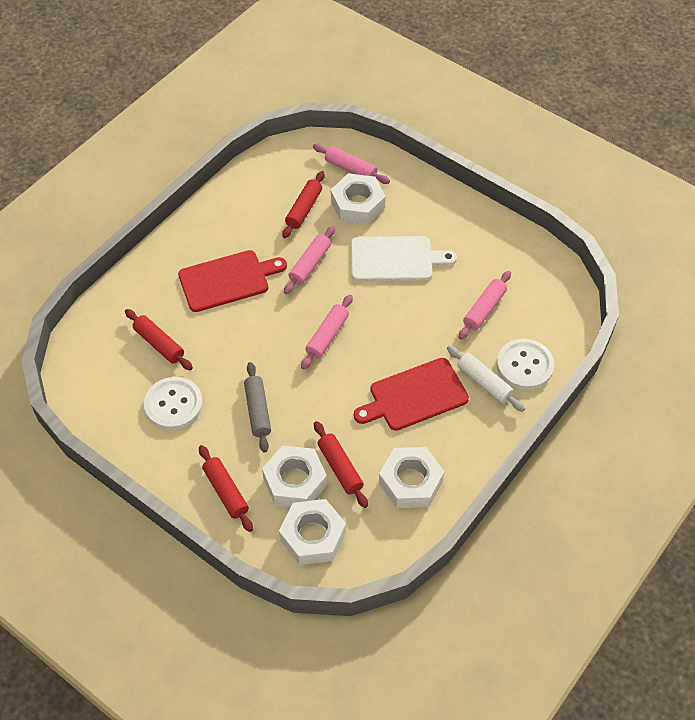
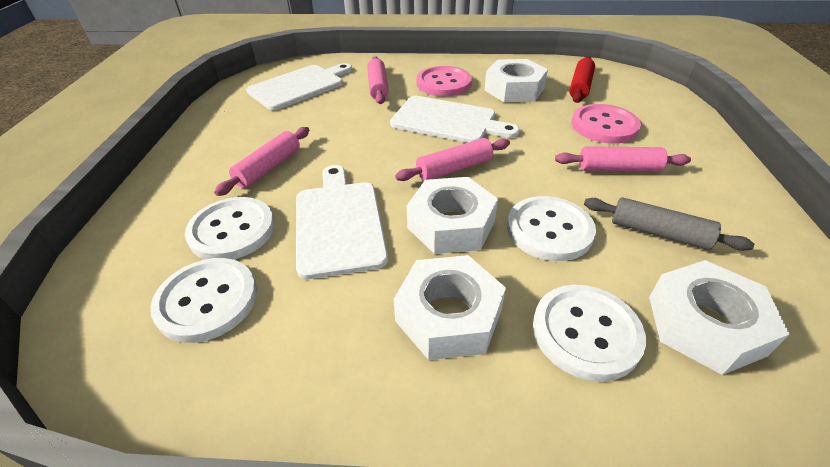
pink button: none = 0 -> [417,66,472,97] [572,104,641,144] = 2
red cutting board: [178,250,287,312] [354,358,469,431] = 2 -> none = 0
red rolling pin: [125,309,193,370] [199,445,253,532] [282,171,325,238] [314,421,368,508] = 4 -> [569,56,595,103] = 1
white button: [144,377,203,430] [497,339,554,390] = 2 -> [150,258,257,343] [185,197,275,259] [507,196,596,261] [533,285,646,382] = 4
white cutting board: [351,236,457,281] = 1 -> [246,63,352,110] [296,165,388,279] [390,96,520,143] = 3
white rolling pin: [447,345,525,412] = 1 -> none = 0

